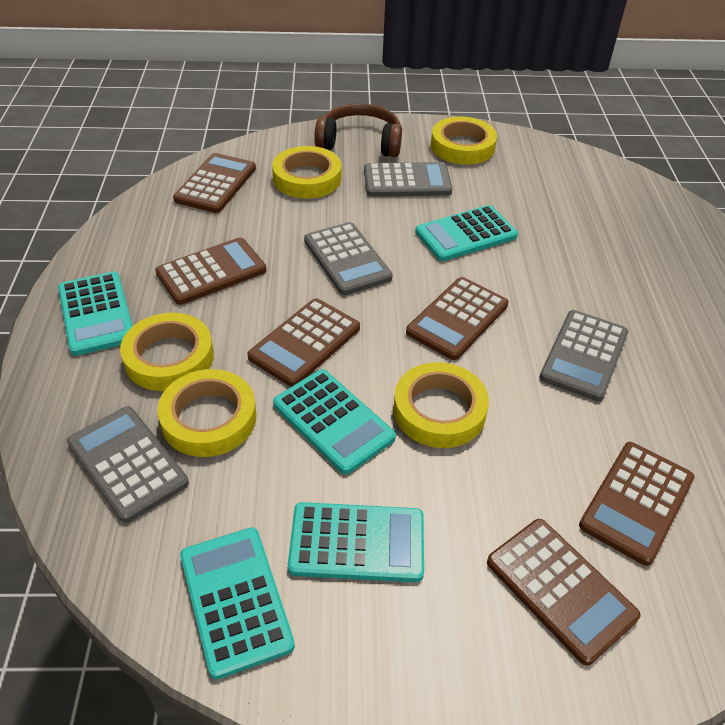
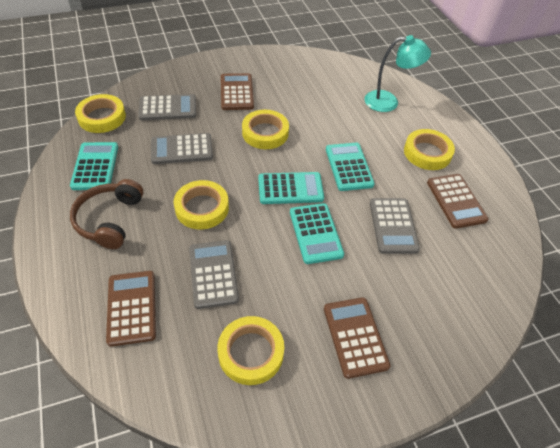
brown calculator: [155,237,266,305] [173,153,256,213] [247,298,360,387] [406,277,509,360] [487,519,641,666] [579,442,694,566] = 6 -> [106,271,156,347] [221,73,254,110] [324,297,391,379] [427,174,489,229] = 4
turquoise calculator: [58,272,132,356] [180,527,295,679] [273,369,396,474] [288,502,424,582] [415,205,518,261] = 5 -> [70,142,118,190] [258,172,324,204] [290,203,344,264] [326,143,375,191] = 4
turquoise lamp: none = 0 -> [364,35,431,112] = 1

